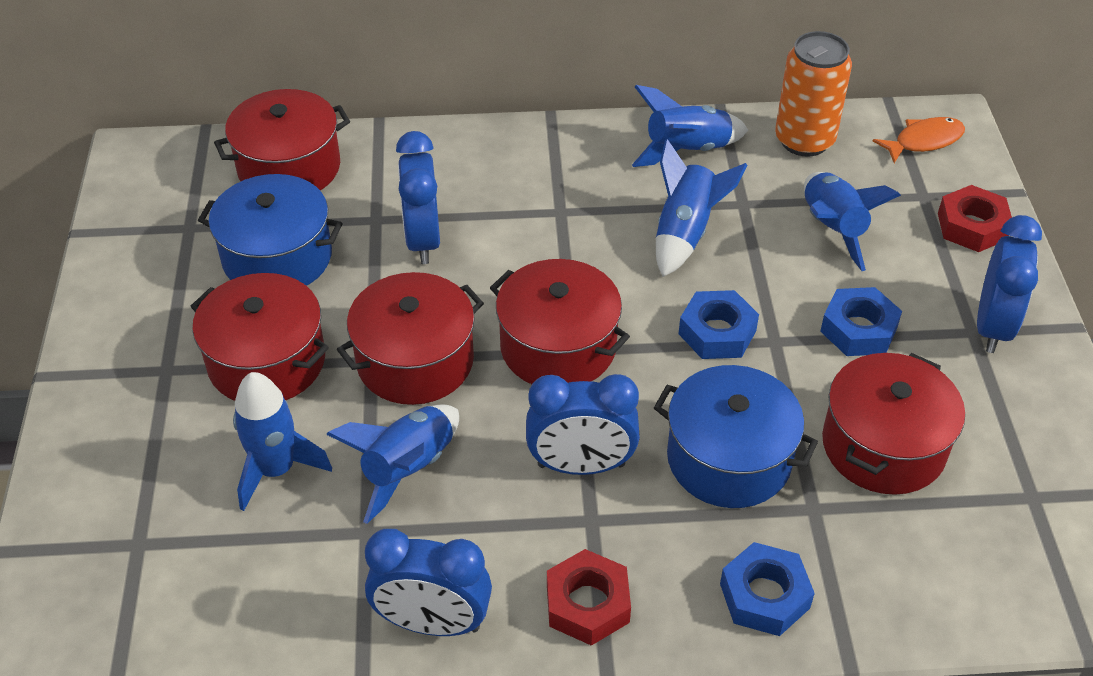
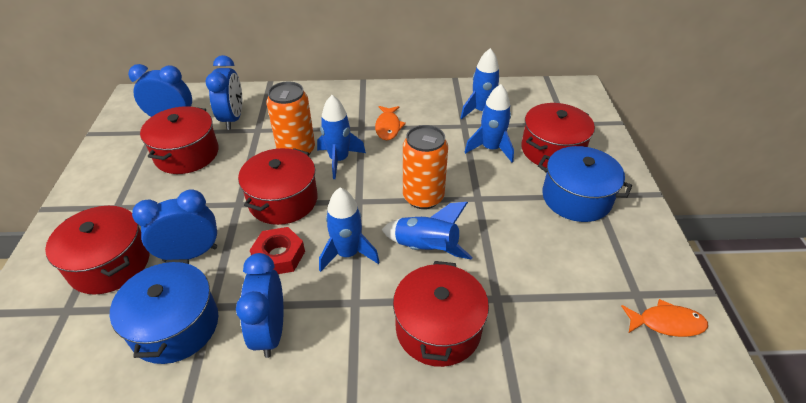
blue nut: [679,290,759,359] [720,542,815,636] [820,287,902,356] = 3 -> none = 0
orange can: [775,31,852,157] = 1 -> [266,82,315,156] [403,125,448,209] = 2
orange fish: [873,117,965,163] = 1 -> [375,106,406,140] [621,299,708,337] = 2
red nut: [547,549,631,646] [938,185,1012,252] = 2 -> [250,227,305,274] = 1

